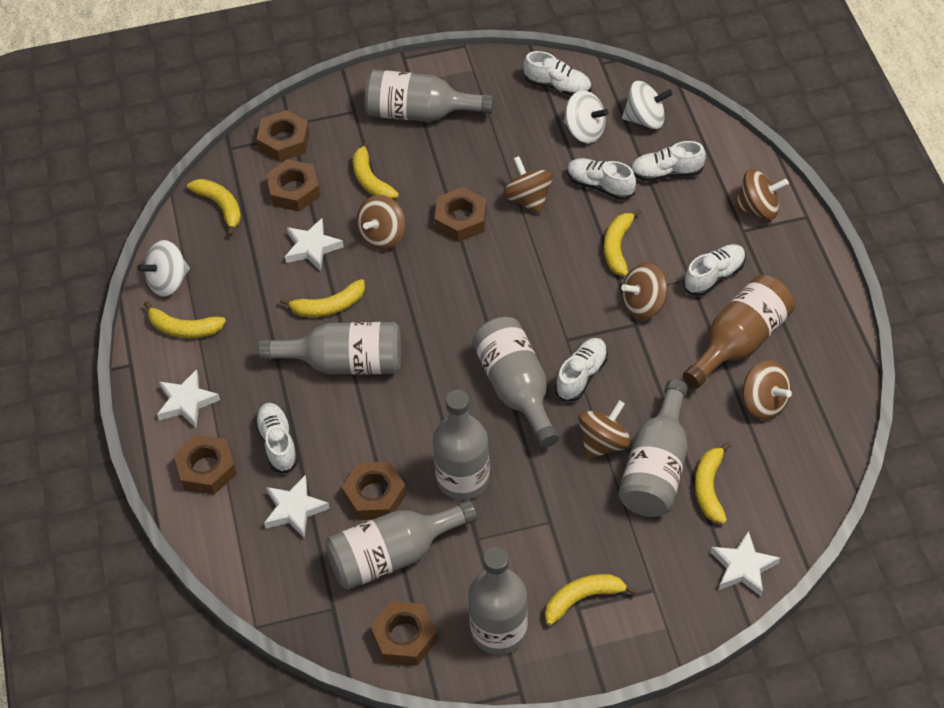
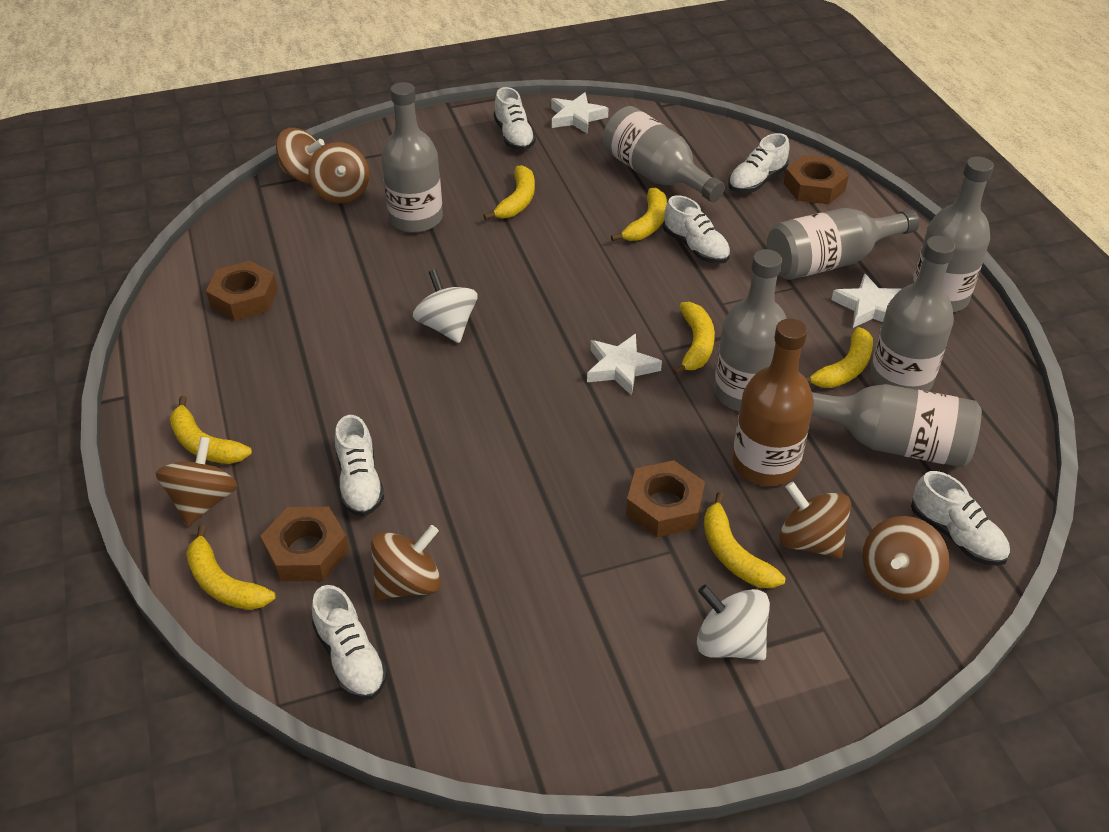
brown nut: [174,434,237,495] [257,110,310,162] [266,159,320,212] [342,462,406,520] [370,601,438,666] [434,187,487,242] = 6 -> [206,261,278,321] [261,507,349,581] [626,460,705,537] [784,155,849,204] = 4
white spinning top: [138,240,190,296] [564,90,609,143] [622,81,673,129] = 3 -> [413,269,478,343] [697,585,770,660] = 2
white star: [157,369,220,428] [264,475,330,538] [285,218,344,271] [711,531,780,597] = 4 -> [551,92,608,134] [587,334,662,396] [831,273,901,328] = 3

